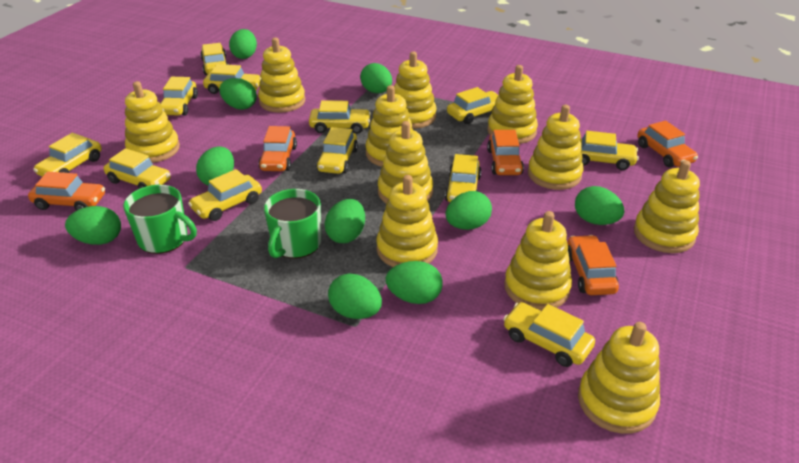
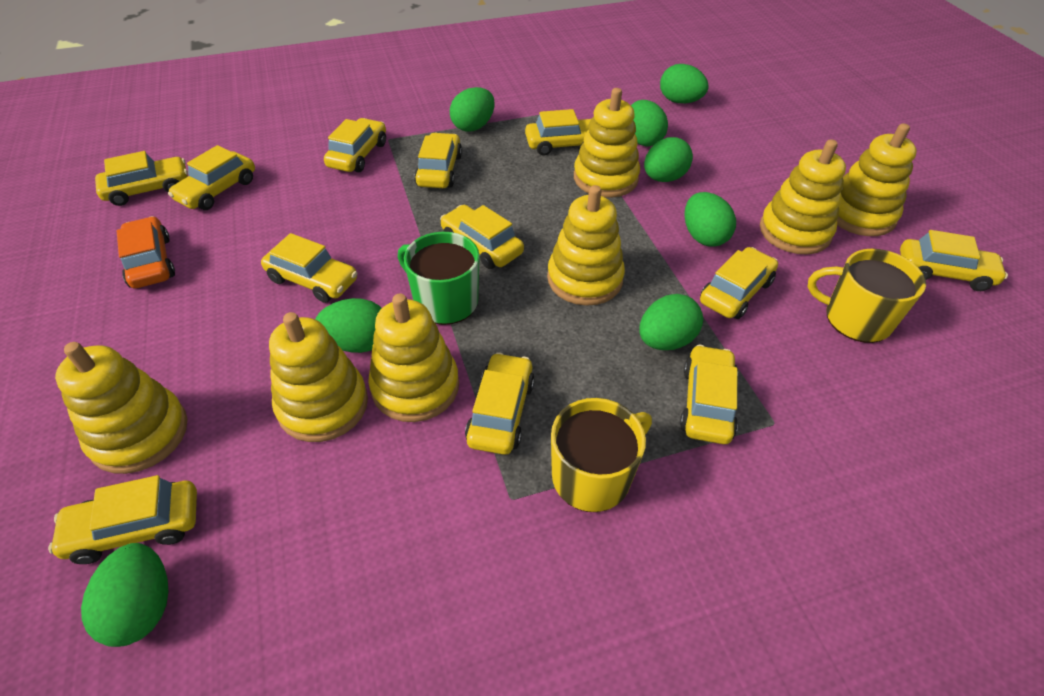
green egg: [65,206,121,245] [196,146,234,186] [219,78,257,110] [229,29,257,59] [324,199,365,243] [328,273,382,319] [360,63,392,93] [386,261,443,304] [446,191,492,230] [575,186,624,225] = 10 -> [81,543,168,647] [315,298,382,353] [450,87,495,131] [631,100,668,146] [640,294,703,350] [644,137,693,182] [660,64,709,103] [685,192,736,247] = 8
green mug: [123,185,197,254] [264,189,321,258] = 2 -> [398,232,480,325] = 1
orange car: [28,172,105,210] [258,126,297,171] [487,130,524,175] [567,235,619,295] [637,121,698,167] = 5 -> [117,216,175,289] = 1
yellow mug: none = 0 -> [551,398,652,512] [808,249,926,343] = 2
yellow stacking toy: [125,81,180,163] [258,37,305,113] [365,85,413,167] [376,175,438,267] [378,121,433,204] [394,51,436,129] [487,65,538,144] [504,211,572,310] [528,105,583,190] [578,322,660,434] [634,160,700,253] = 11 -> [55,342,187,474] [269,312,368,442] [368,293,459,422] [547,185,625,306] [574,88,640,198] [760,139,846,254] [837,123,917,236] = 7

